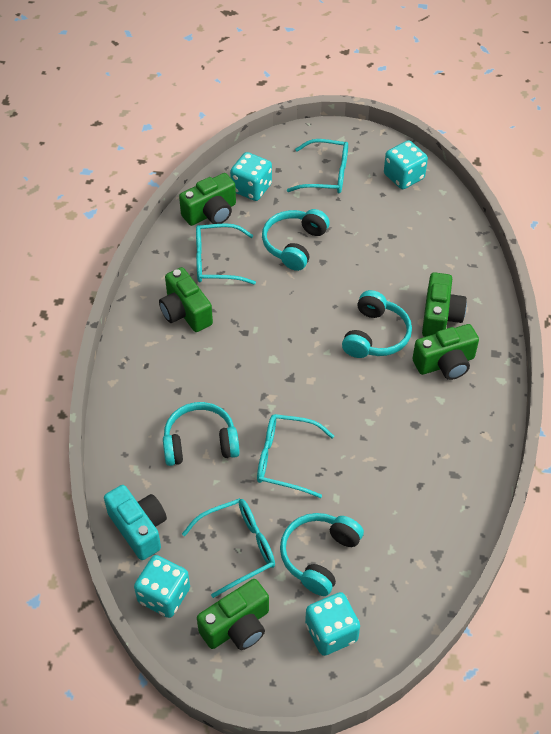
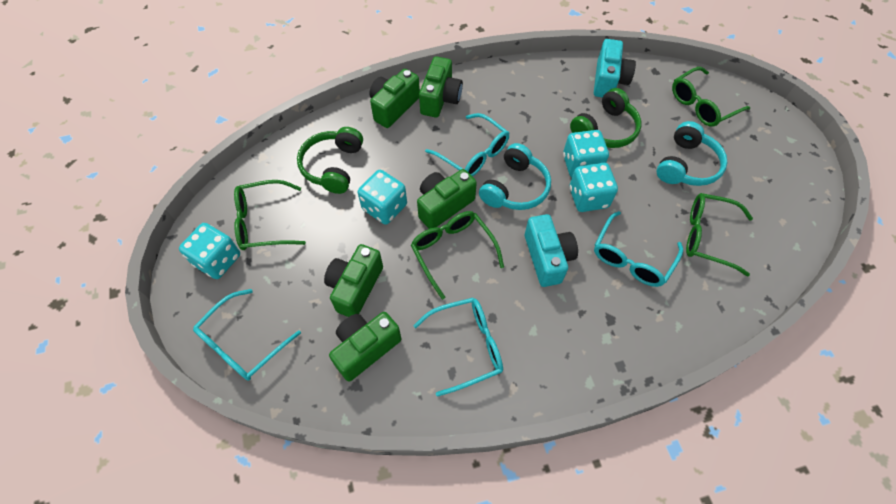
green glasses: none = 0 -> [234,180,306,250] [411,211,504,300] [672,67,750,127] [686,193,753,276] = 4
green headphones: none = 0 -> [297,127,363,194] [570,88,641,148] = 2
turquoise camera: [104,485,167,560] = 1 -> [525,214,578,287] [594,39,636,98] = 2
turquoise headphones: [163,402,240,466] [262,209,330,271] [280,513,364,596] [342,290,412,358] = 4 -> [479,143,551,210] [657,121,728,186] = 2

